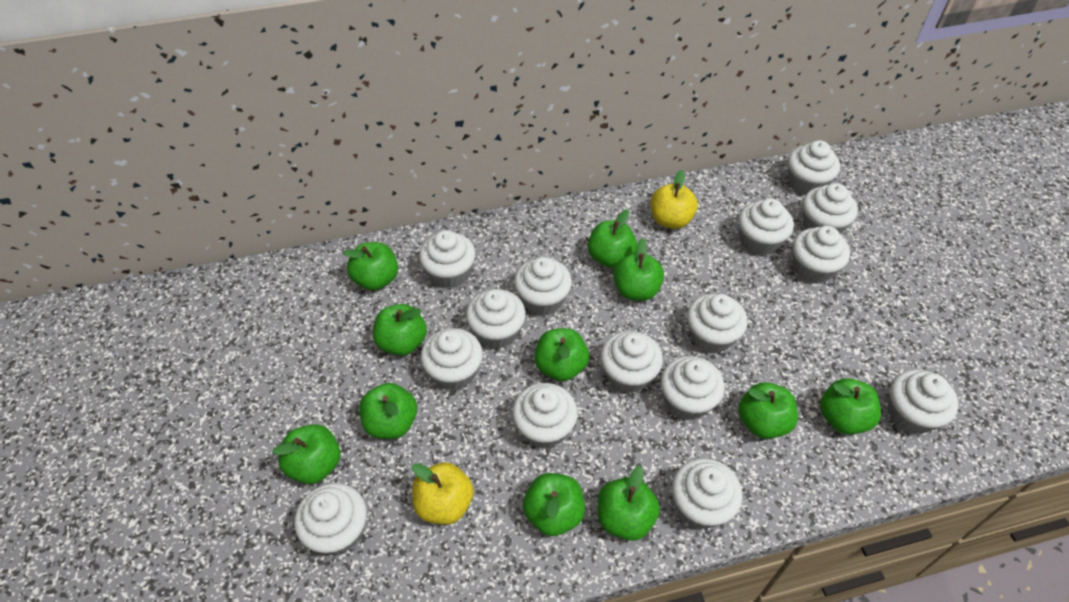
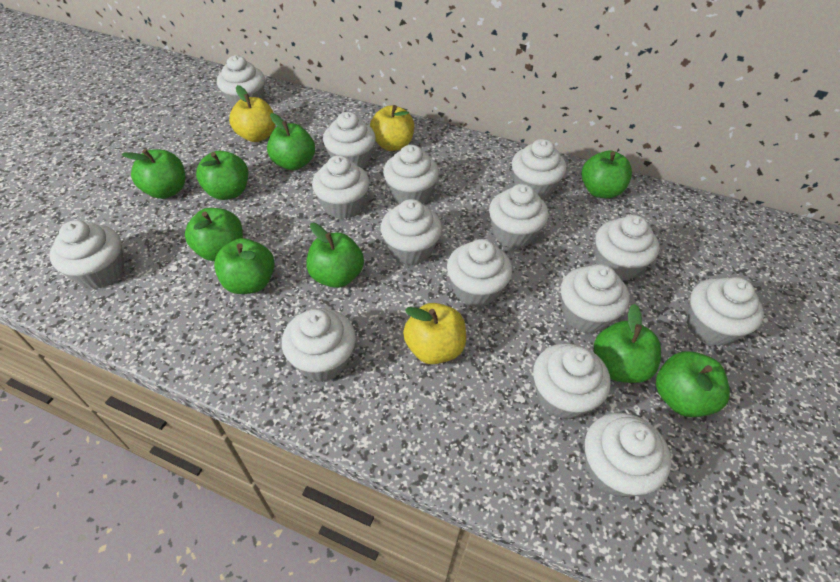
green apple: [272,424,340,484] [343,242,398,291] [359,383,417,439] [373,304,427,356] [523,473,585,536] [534,328,589,381] [588,209,637,268] [598,466,660,541] [613,238,664,301] [738,382,798,439] [820,378,881,434] = 11 -> [122,149,185,199] [185,208,243,261] [196,151,248,200] [214,238,275,294] [267,113,315,170] [307,223,364,288] [582,151,632,198] [594,304,661,383] [656,351,730,417] = 9
yellow apple: [412,462,474,525] [651,170,698,229] = 2 -> [229,85,275,142] [370,105,414,151] [403,303,466,364] = 3

